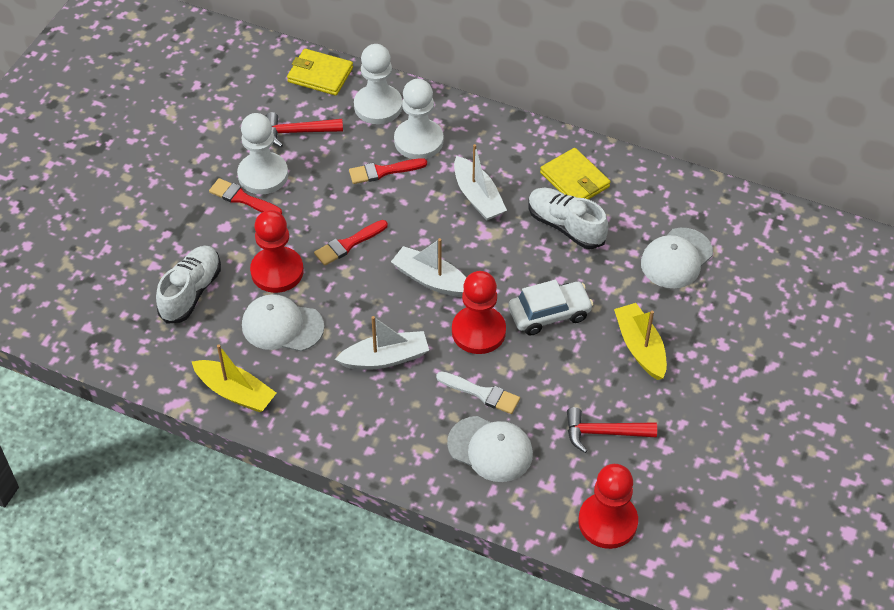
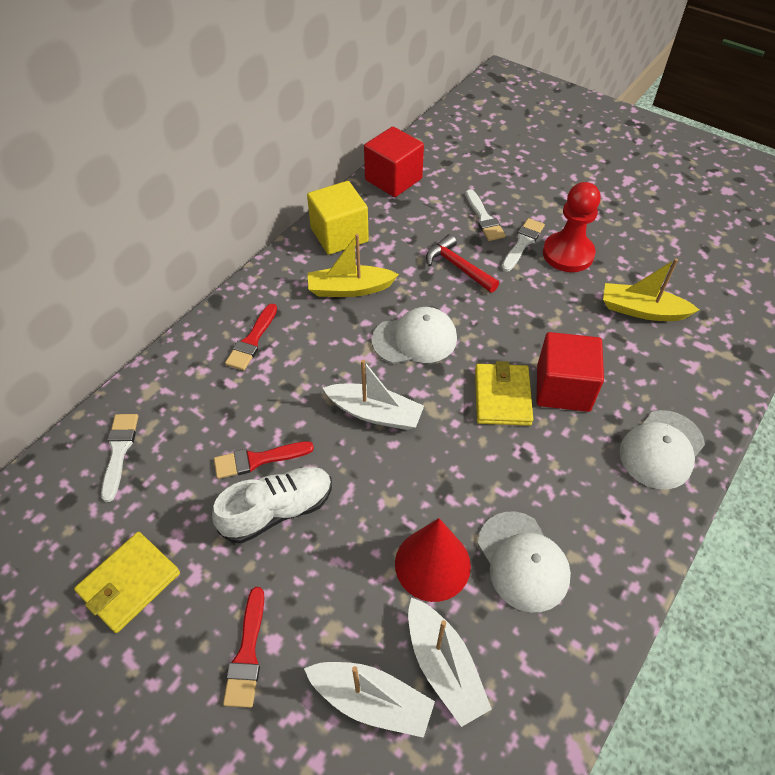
red cone: none = 0 -> [395,518,471,602] = 1
red cube: none = 0 -> [364,127,424,197] [537,332,604,412] = 2
red hammer: [266,112,343,147] [567,407,657,453] = 2 -> [426,234,499,293] = 1
red pawn: [250,210,304,293] [452,271,506,354] [578,464,638,549] = 3 -> [543,182,601,272] = 1
white brush: [436,371,520,414] = 1 -> [101,414,138,502] [466,189,506,241] [502,218,545,272] = 3
white car: [508,280,594,335] = 1 -> none = 0
white pawn: [237,113,288,194] [354,44,402,124] [394,79,443,159] = 3 -> none = 0
white shoe: [156,246,221,324] [528,188,608,249] = 2 -> [212,467,332,544] = 1
yellow cube: none = 0 -> [307,181,369,255] = 1

